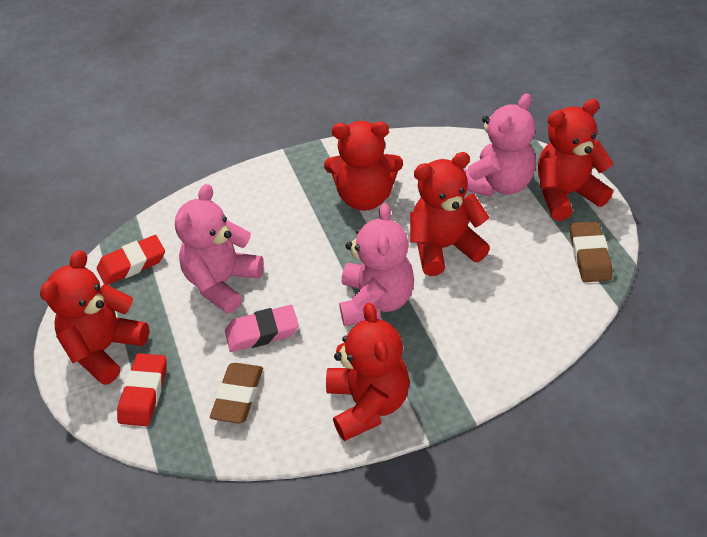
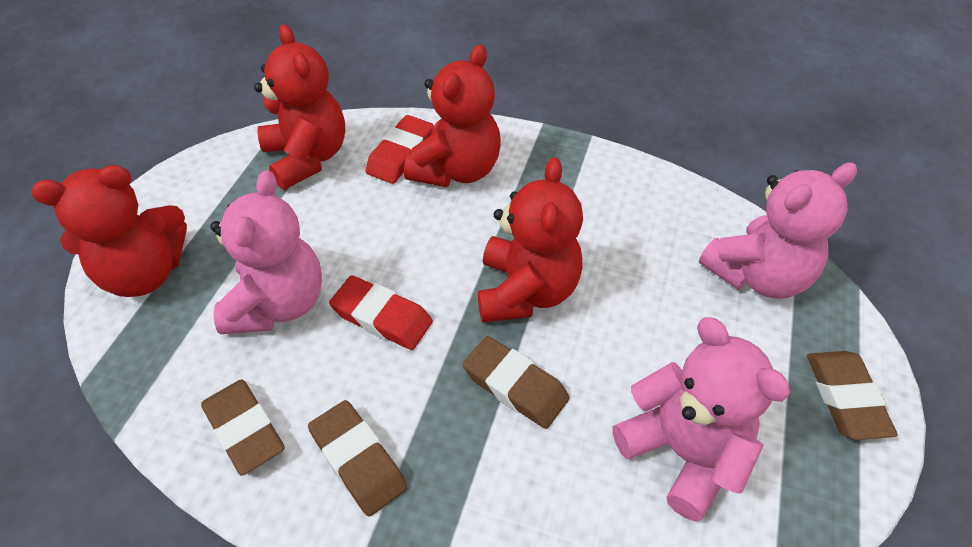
brown eraser: [210,363,263,424] [570,221,612,282] = 2 -> [201,380,285,476] [308,400,407,517] [462,336,569,429] [807,351,897,440] = 4
pink eraser: [225,305,299,352] = 1 -> none = 0
red teddy bear: [40,250,149,385] [324,121,403,211] [326,303,410,441] [410,152,490,276] [538,99,613,221] = 5 -> [32,165,187,297] [254,24,345,190] [404,44,501,187] [478,157,583,323] = 4

